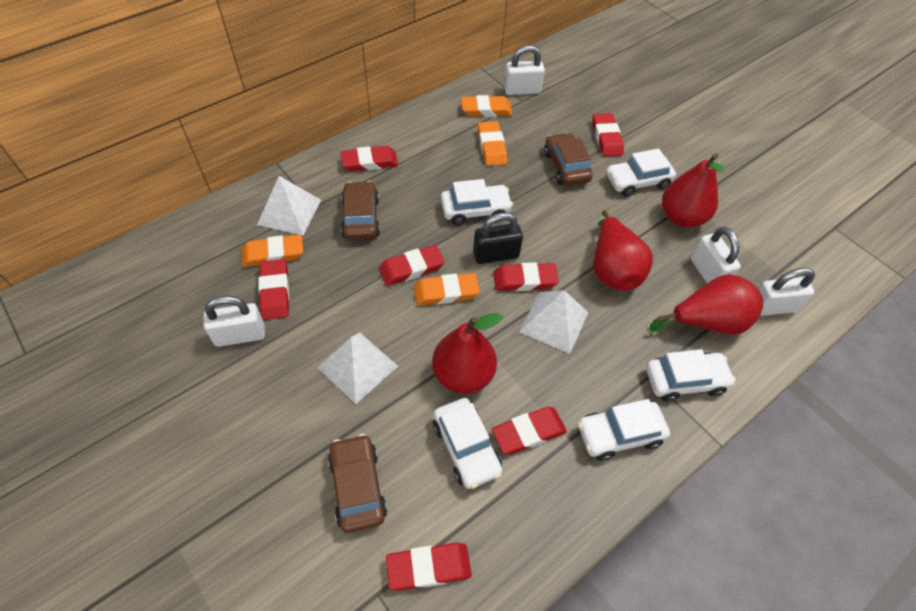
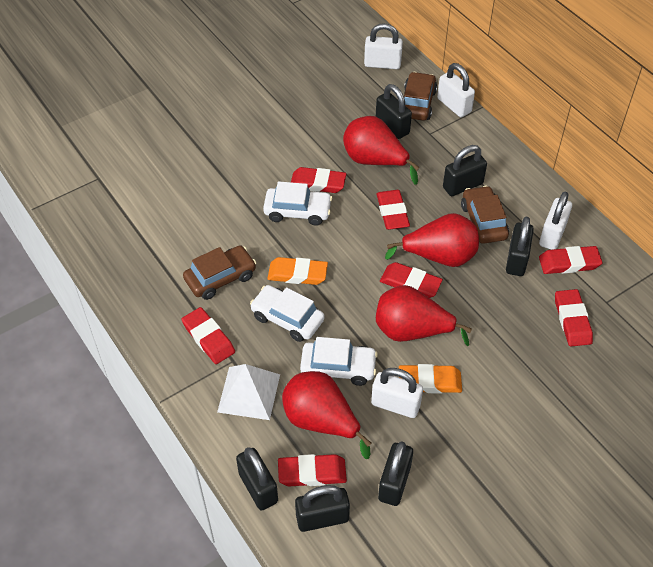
black padlock: [473,213,523,264] = 1 -> [236,447,278,511] [295,485,350,532] [376,84,412,139] [378,441,413,506] [443,145,487,196] [506,217,534,276] = 6
orange eraser: [242,234,303,267] [414,273,480,306] [461,95,513,117] [478,121,507,166] = 4 -> [267,257,328,285] [399,364,462,393] = 2
white car: [433,398,502,489] [441,179,513,225] [578,399,670,461] [606,148,676,197] [646,349,736,402] = 5 -> [250,285,325,342] [263,181,332,226] [300,337,378,386] = 3
white pyramid: [257,176,321,235] [317,332,398,404] [519,290,589,354] = 3 -> [217,364,280,420] = 1

